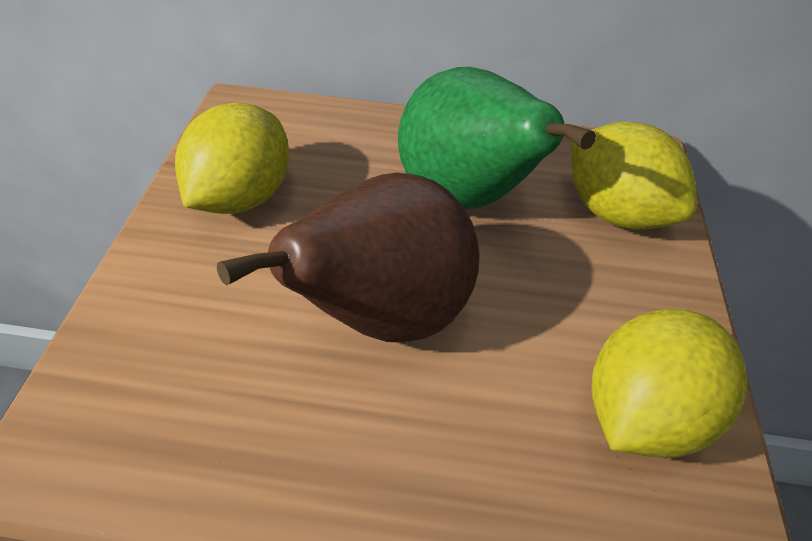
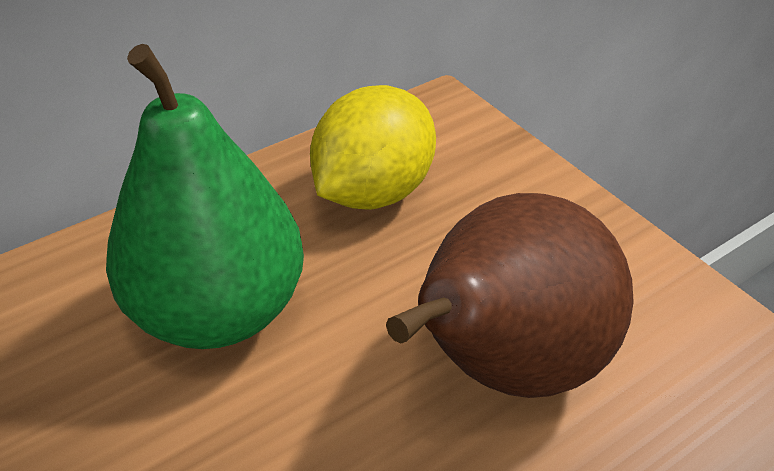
yellow lemon: [175,103,289,214] [571,122,697,230] [591,309,747,458] = 3 -> [310,85,436,210] = 1

